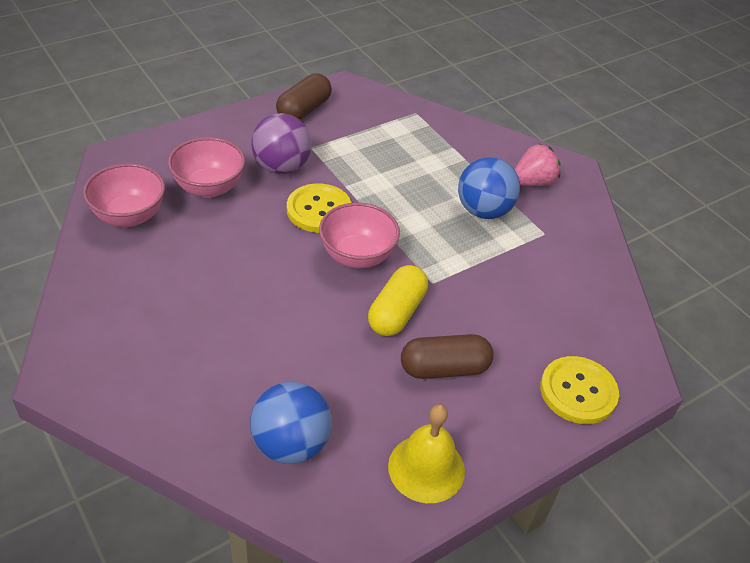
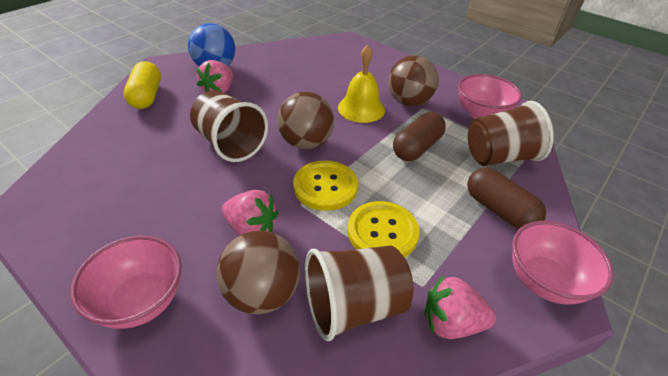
blue ball: [250,382,332,464] [458,157,520,219] = 2 -> [188,23,235,66] = 1
brown ball: none = 0 -> [216,231,300,315] [277,92,334,149] [388,55,439,106] = 3
brown cup: none = 0 -> [190,90,268,162] [305,246,414,341] [468,101,554,166] = 3
pink strawberry: [514,144,560,186] = 1 -> [196,60,233,93] [222,190,278,236] [424,275,496,339] = 3
purple ball: [251,113,312,174] = 1 -> none = 0

